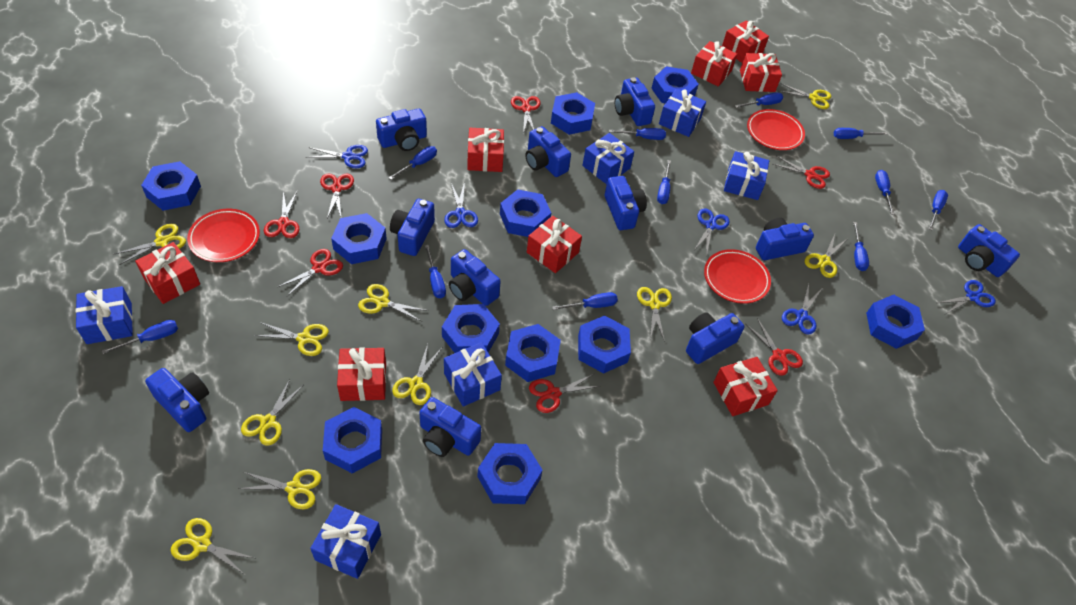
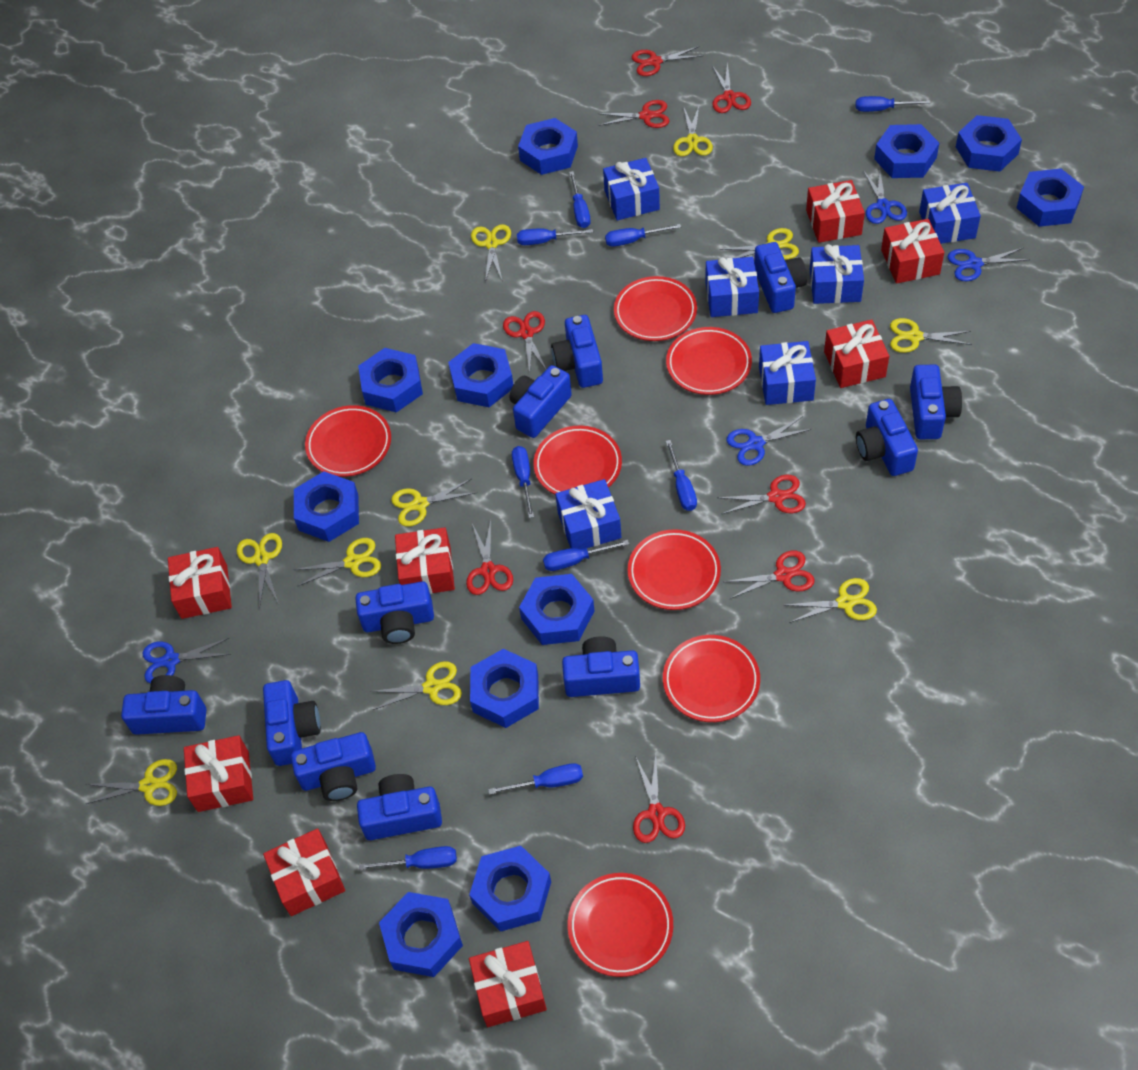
blue scissors: [306,145,368,168] [444,182,478,228] [694,209,730,256] [782,284,822,334] [938,280,996,314] = 5 -> [143,638,231,684] [727,416,812,466] [863,167,907,224] [948,248,1030,281] = 4
blue screwdriver: [102,320,178,354] [389,146,437,180] [425,245,446,298] [552,292,618,310] [609,128,666,140] [657,160,671,204] [735,92,783,108] [834,128,888,139] [853,222,869,271] [875,170,895,215] [929,190,948,230] = 11 -> [359,846,457,870] [488,763,583,795] [512,446,534,518] [517,228,593,245] [543,540,629,571] [569,171,591,228] [605,224,681,247] [666,440,697,511] [856,96,930,112] = 9
red plate: [187,209,260,262] [704,249,771,304] [747,109,805,150] = 3 -> [305,405,391,477] [533,426,622,494] [568,873,673,977] [614,276,697,341] [628,529,721,610] [663,635,760,722] [666,327,752,395] = 7
red scissors: [264,191,300,238] [278,249,343,297] [320,174,354,219] [511,96,541,134] [529,374,600,413] [746,318,803,376] [773,156,830,189] = 7 -> [466,520,513,595] [503,311,546,374] [597,100,669,128] [632,46,702,76] [633,755,685,843] [712,62,751,113] [718,475,806,514] [724,551,815,599] = 8

